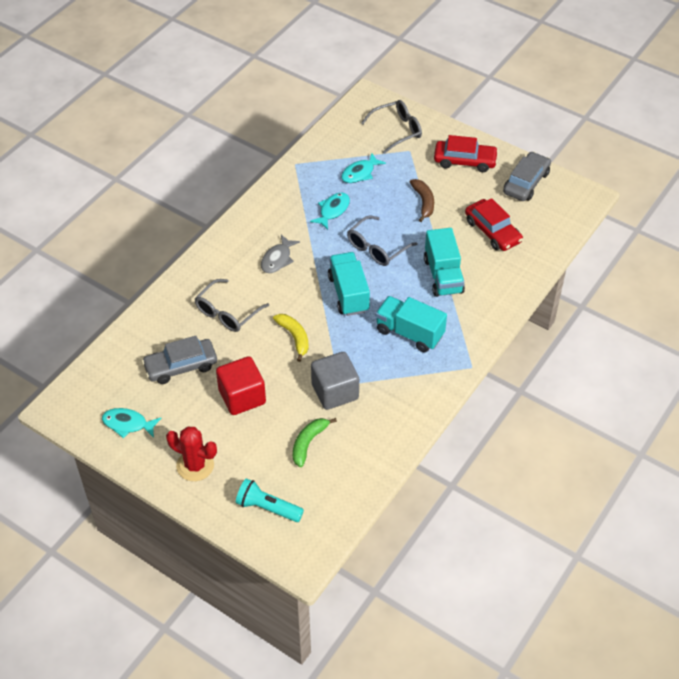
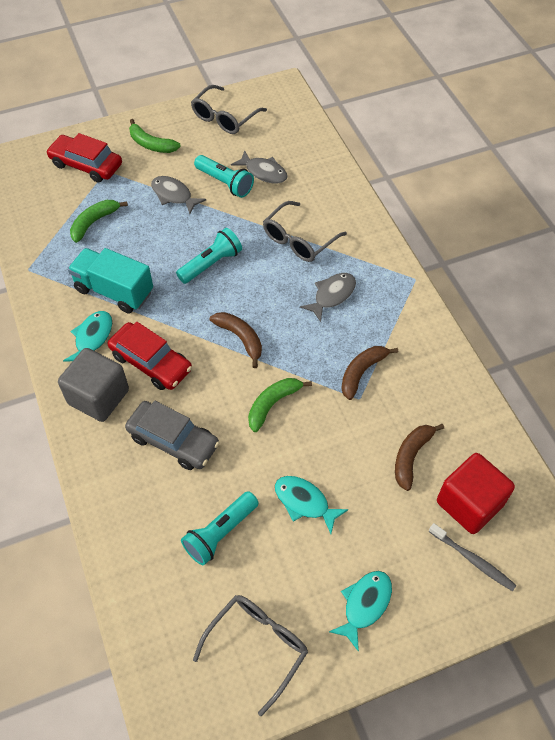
brown banana: [410,179,434,222] = 1 -> [210,312,262,368] [341,346,398,400] [395,424,444,491] = 3
green banana: [293,418,337,467] = 1 -> [70,200,128,243] [129,119,181,153] [248,378,312,432] = 3
grey car: [142,336,217,384] [503,152,551,201] = 2 -> [125,401,219,470] = 1
grey fish: [261,235,300,273] = 1 -> [151,176,206,214] [231,150,288,184] [300,273,356,322] = 3
grey toothbrush: none = 0 -> [429,523,517,591] = 1
red cactus: [166,427,217,481] = 1 -> none = 0
turquoise flashlight: [236,478,304,522] = 1 -> [176,228,242,284] [181,491,259,566] [194,155,254,198] = 3
turquoise truck: [328,252,370,316] [376,296,447,352] [424,228,465,297] = 3 -> [68,248,153,313] = 1
yellow banana: [273,314,309,362] = 1 -> none = 0

